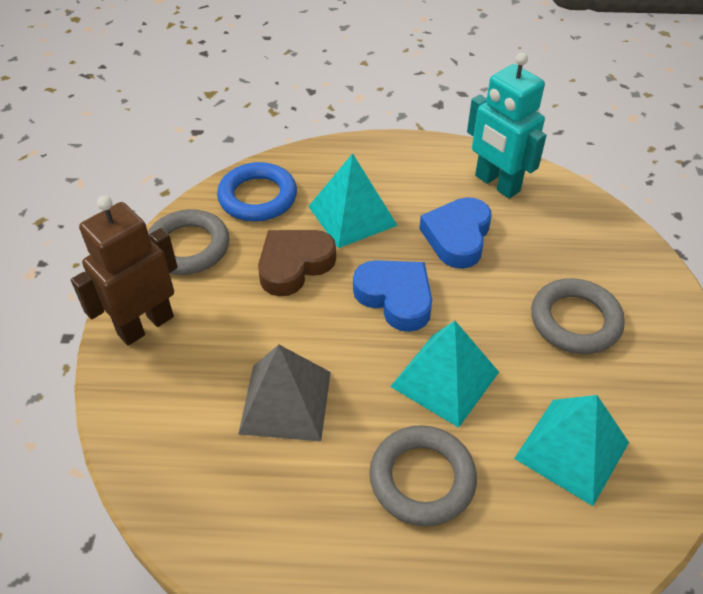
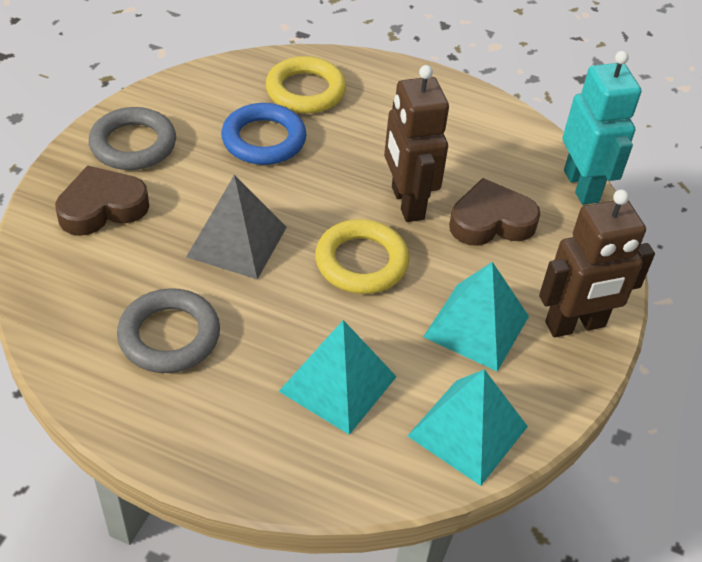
blue heart: [353,260,432,332] [419,197,492,269] = 2 -> none = 0
brown heart: [258,230,336,296] = 1 -> [55,165,149,236] [449,178,540,246] = 2
brown robot: [71,196,178,346] = 1 -> [384,65,449,222] [539,190,655,337] = 2
grey ring: [148,209,230,275] [369,425,477,526] [531,278,625,354] = 3 -> [89,107,176,170] [117,288,220,373] = 2
yellow ring: none = 0 -> [266,56,346,113] [315,219,409,294] = 2

